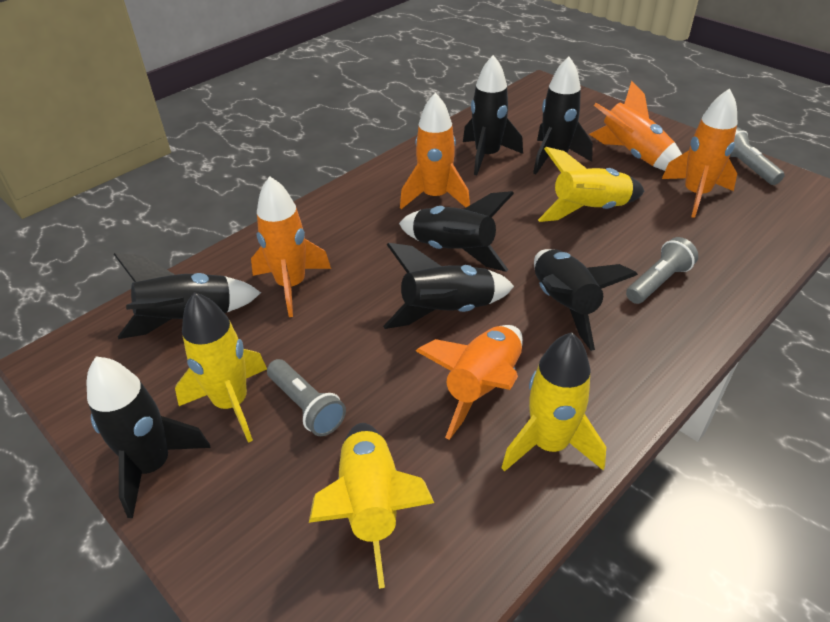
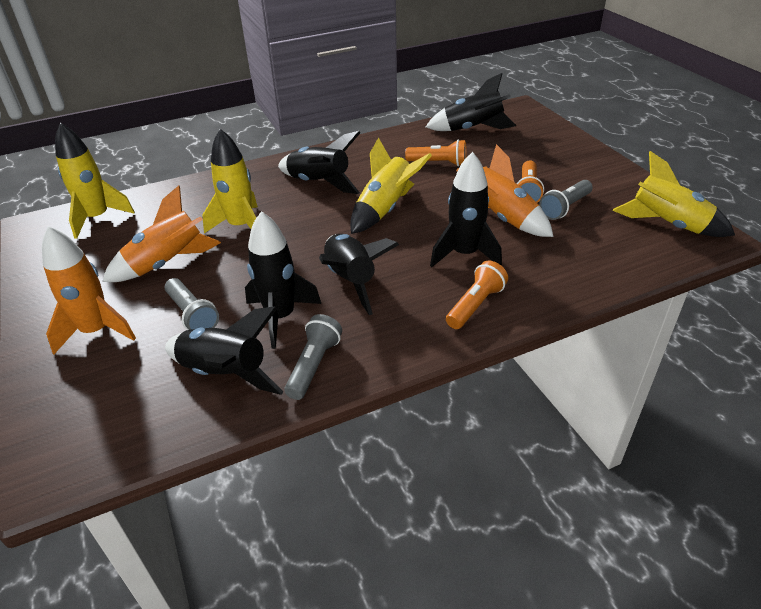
black rocket: [87,357,211,518] [114,253,261,339] [383,243,514,329] [399,191,514,272] [463,55,523,175] [533,57,593,175] [534,249,638,351] = 7 -> [165,306,283,395] [245,211,321,349] [278,131,360,194] [319,234,399,315] [426,73,516,131] [430,152,502,267] = 6
orange flashlight: none = 0 -> [405,139,466,167] [446,260,508,329] [517,160,544,203] = 3
orange rocket: [251,176,331,317] [400,93,470,209] [416,325,523,440] [589,81,682,171] [662,88,738,218] = 5 -> [42,226,136,354] [102,185,221,282] [456,144,554,237] = 3

